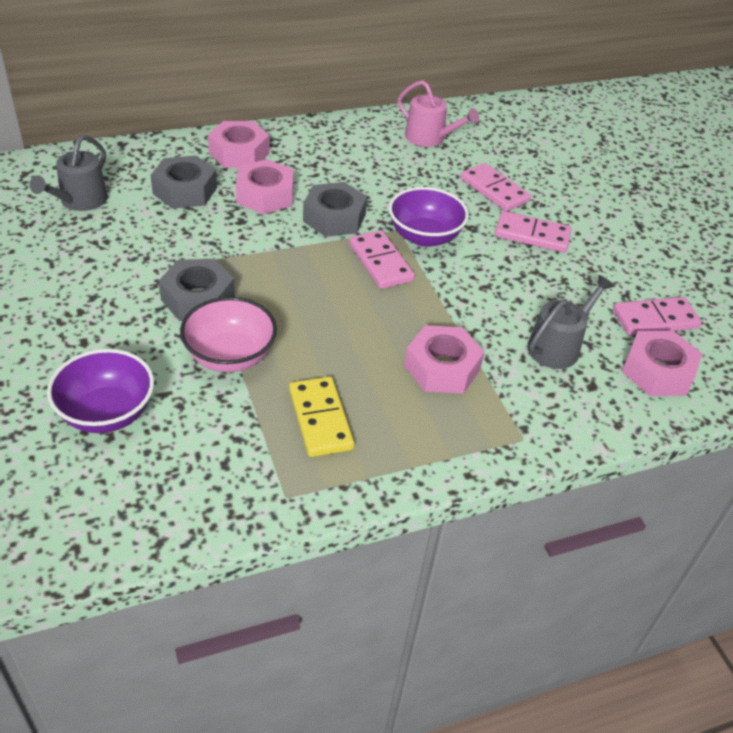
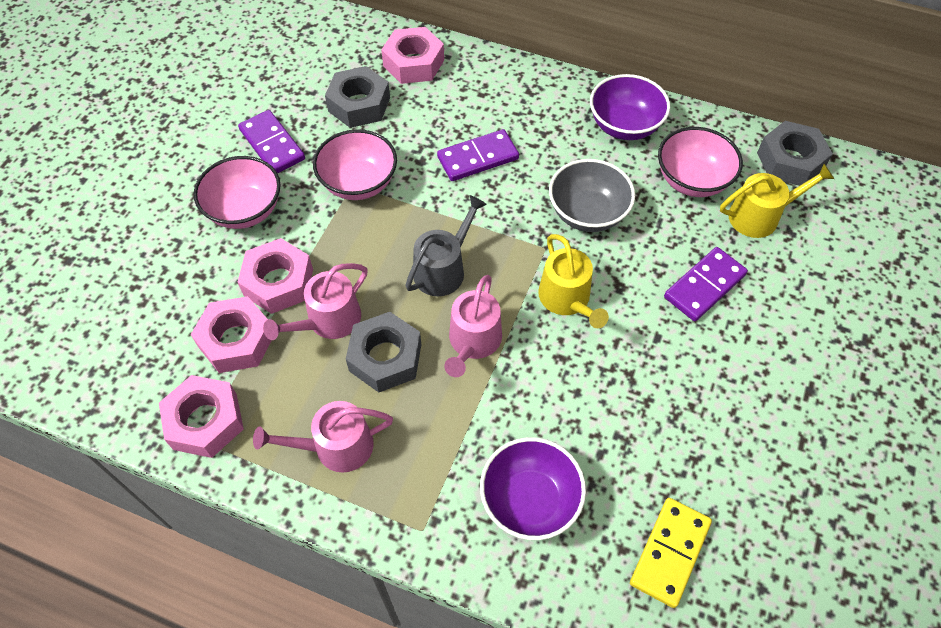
grey bowl: none = 0 -> [549,159,635,232] = 1
grey watering can: [29,135,108,211] [527,275,614,369] = 2 -> [405,195,487,296] = 1
pink bowl: [180,297,277,372] = 1 -> [194,156,281,229] [313,129,397,200] [658,127,743,197] = 3
pink domino: [349,230,415,289] [461,163,531,211] [495,211,572,253] [613,297,702,335] = 4 -> none = 0
pink watering can: [398,80,479,147] = 1 -> [253,401,393,473] [263,263,368,340] [444,275,502,377] = 3
purple domino: none = 0 -> [238,110,305,173] [437,129,519,181] [664,247,748,321] = 3
yellow watering can: none = 0 -> [538,234,609,328] [720,164,834,238] = 2

